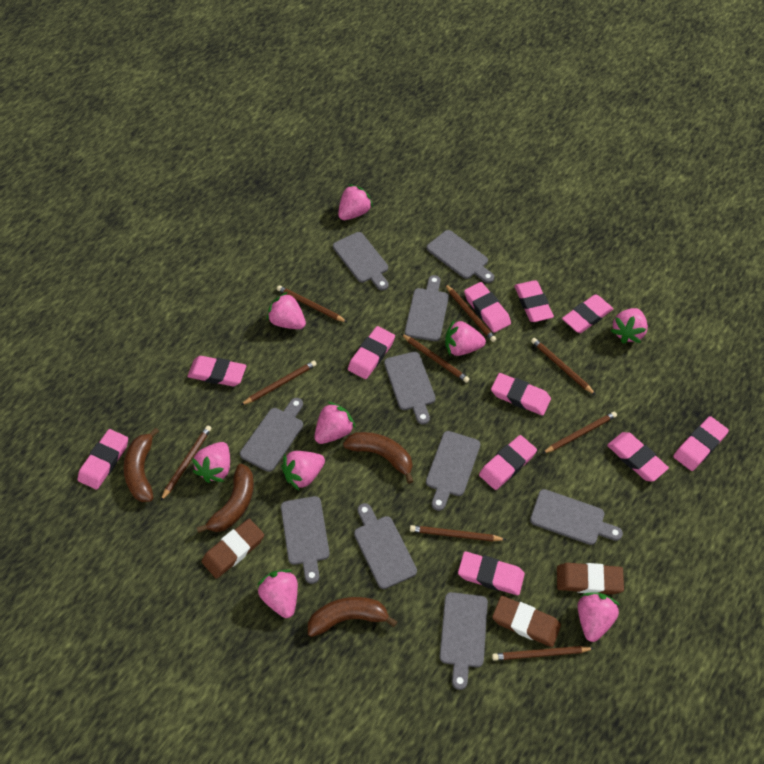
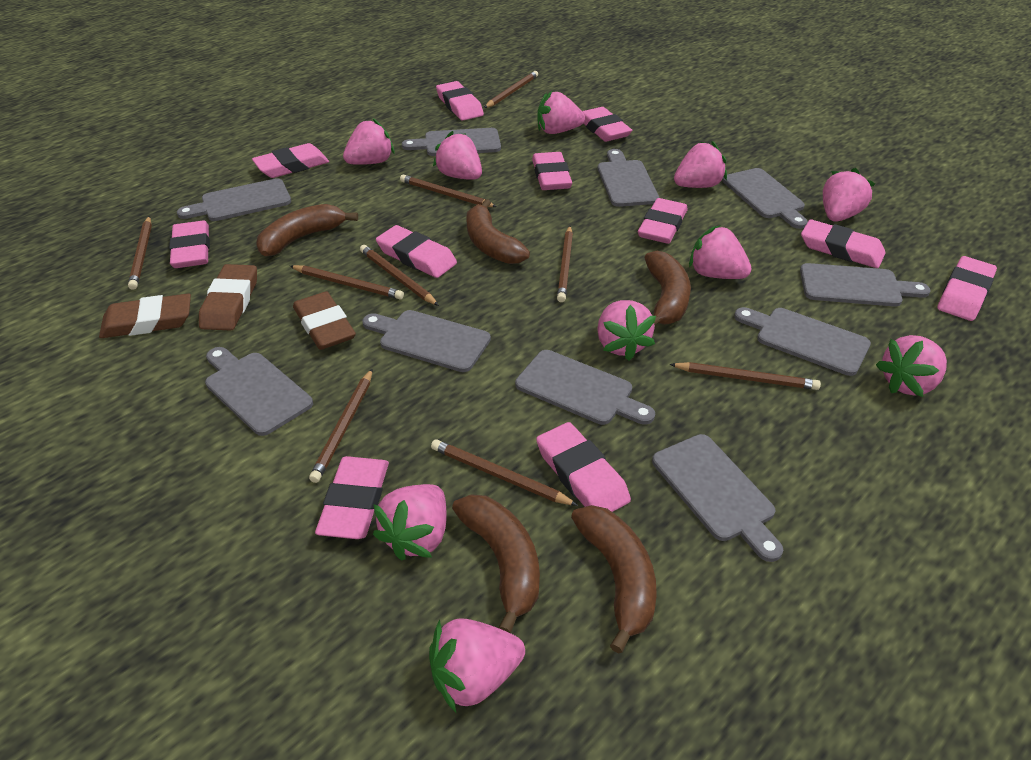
brown banana: [124,427,159,502] [197,464,254,533] [308,597,398,637] [343,432,413,484] = 4 -> [256,204,358,256] [452,494,540,633] [466,199,530,264] [571,505,657,653] [644,251,691,325] = 5
pink strawberry: [192,442,230,483] [257,570,298,618] [267,292,306,329] [281,451,325,490] [314,402,356,444] [338,184,373,220] [445,319,486,356] [578,592,620,642] [611,308,648,344] = 9 -> [343,118,394,165] [373,484,447,561] [429,618,525,712] [433,131,482,180] [538,91,585,134] [597,300,656,361] [674,141,727,188] [689,225,752,279] [823,168,875,222] [876,335,947,397] = 10

